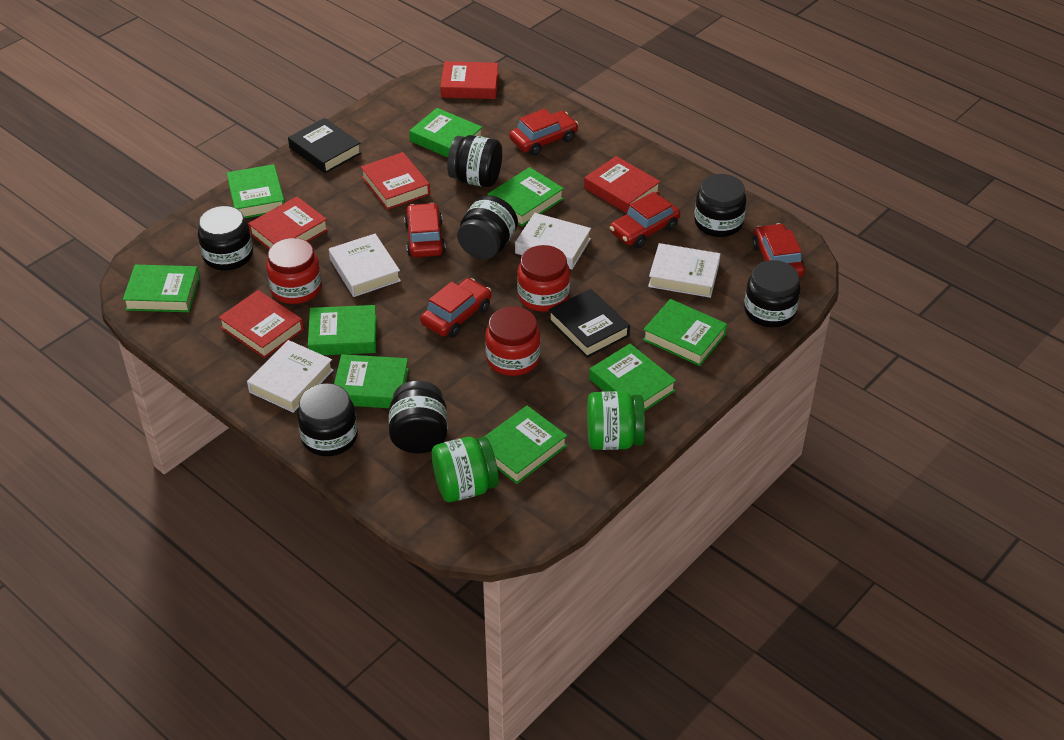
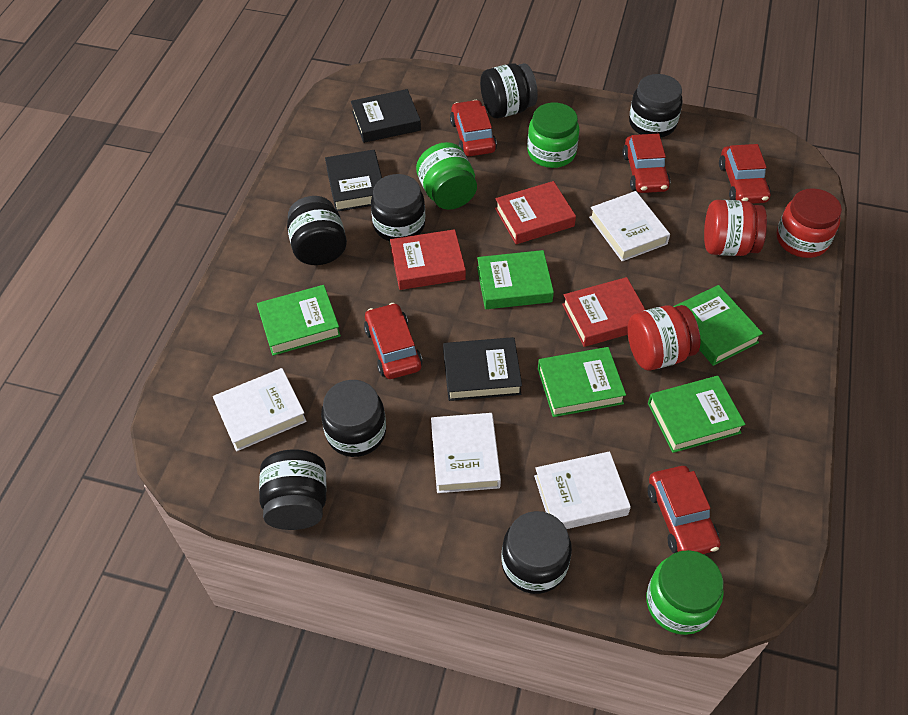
black book: [288,118,361,173] [548,289,630,358] = 2 -> [325,150,382,212] [351,89,421,143] [443,337,522,401] = 3
green book: [123,265,200,312] [227,164,285,219] [308,305,377,355] [334,354,409,408] [409,108,483,158] [484,405,567,484] [488,167,564,226] [589,344,676,411] [643,299,727,366] = 9 -> [257,285,341,356] [477,250,554,309] [538,347,626,417] [648,376,746,453] [673,285,763,366] = 5
green jar: [432,437,499,502] [587,391,645,450] = 2 -> [416,142,477,210] [527,103,580,168] [646,550,724,635] = 3
red book: [218,290,304,358] [248,196,329,249] [361,152,430,210] [440,61,499,99] [584,156,661,213] = 5 -> [390,229,466,290] [495,181,576,244] [562,277,645,347] = 3

